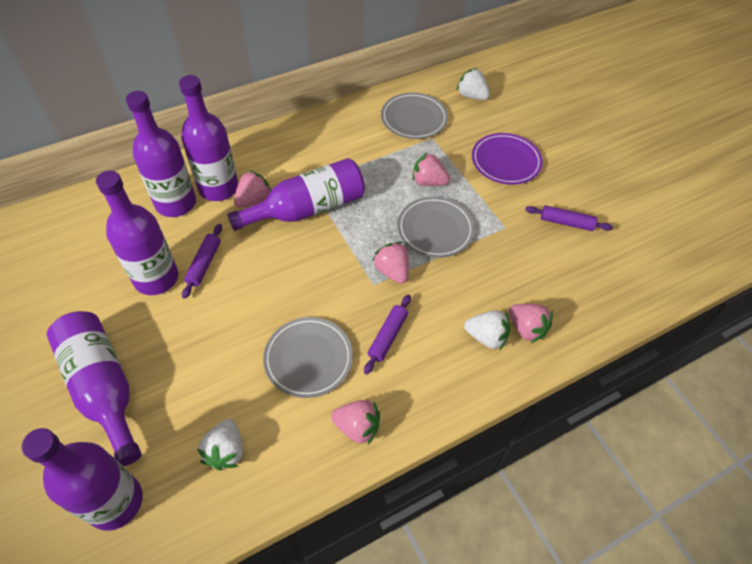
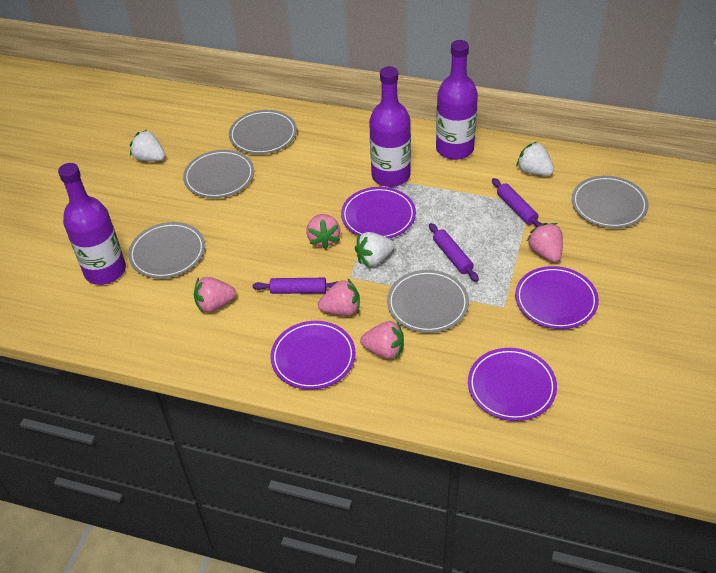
grey plate: [263,317,353,398] [381,93,448,139] [398,197,475,258] = 3 -> [128,222,205,278] [183,150,254,198] [229,110,297,154] [387,270,469,333] [572,176,649,228] = 5
purple bottle: [21,428,143,531] [47,311,141,466] [96,171,178,295] [126,91,196,217] [179,75,238,201] [227,158,365,231] = 6 -> [58,163,126,285] [369,66,411,187] [436,40,478,160] = 3
purple plate: [472,133,543,185] = 1 -> [270,321,356,390] [341,187,416,238] [468,348,557,421] [515,266,599,329] = 4

